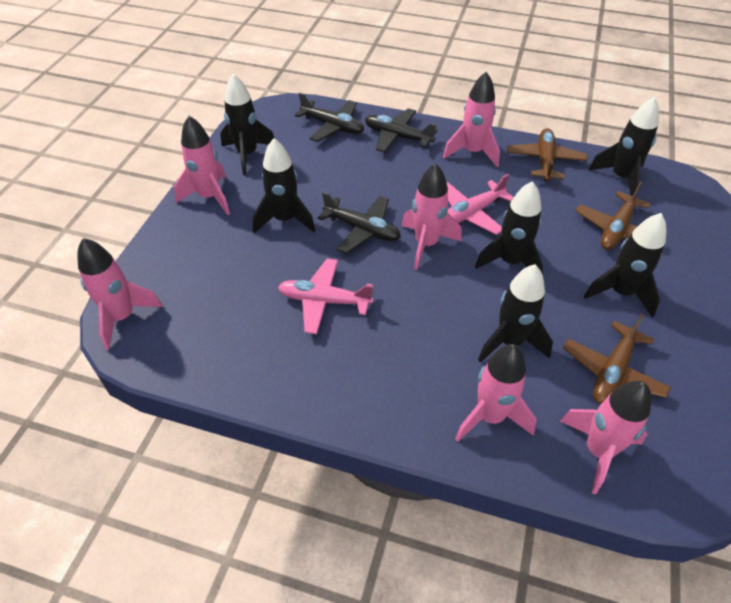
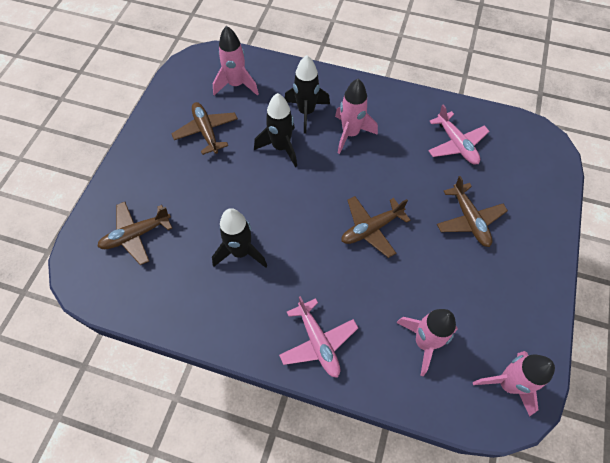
black plane: [295,93,364,142] [318,192,401,254] [365,108,437,153] = 3 -> none = 0
black rocket: [220,74,274,175] [253,138,315,234] [475,181,543,272] [478,264,553,363] [584,213,667,318] [588,97,659,196] = 6 -> [212,208,267,268] [254,93,297,167] [285,55,330,134] = 3
brown plane: [507,128,587,181] [563,314,671,404] [575,181,651,250] = 3 -> [97,202,172,265] [172,102,238,155] [341,196,410,258] [437,176,508,247] = 4
pink rocket: [77,238,163,350] [174,116,230,215] [402,163,462,270] [443,72,500,167] [455,344,537,442] [560,381,651,494] = 6 -> [213,26,259,96] [335,79,378,154] [396,309,458,376] [473,351,555,417] = 4

